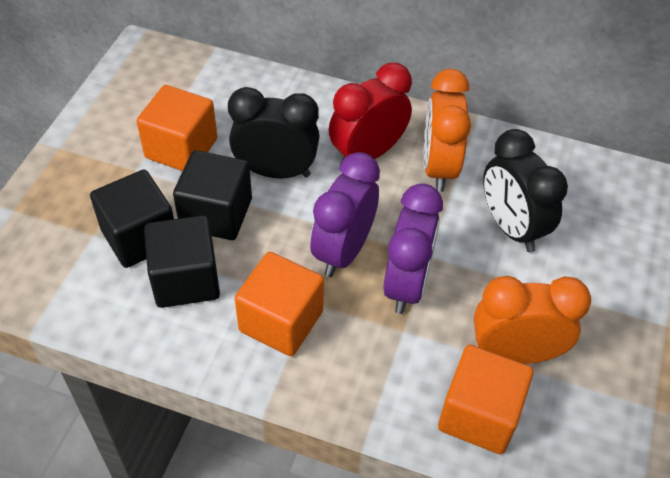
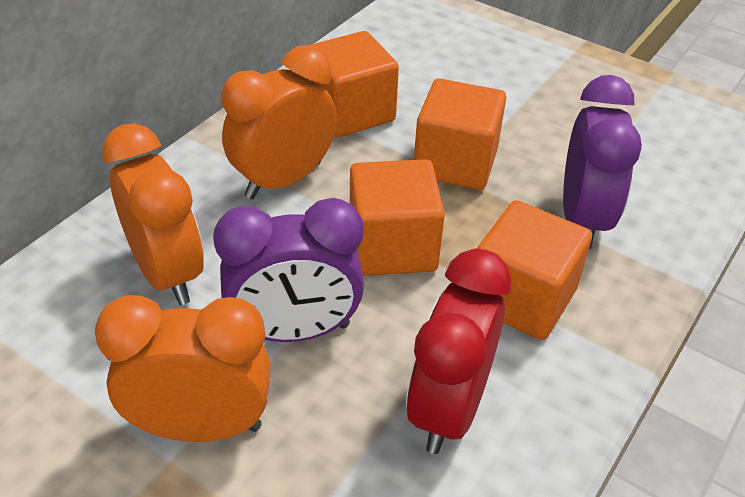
black clock: [228,87,320,178] [483,129,568,252] = 2 -> none = 0
black cube: [90,170,174,268] [144,215,220,308] [173,150,252,240] = 3 -> none = 0
orange clock: [423,69,471,192] [474,276,591,364] = 2 -> [95,295,271,442] [102,124,204,305] [221,45,337,199] = 3
orange cube: [136,85,217,171] [235,252,324,356] [438,345,534,454] = 3 -> [310,31,399,137] [350,159,445,276] [414,78,506,190] [477,200,592,340] = 4

